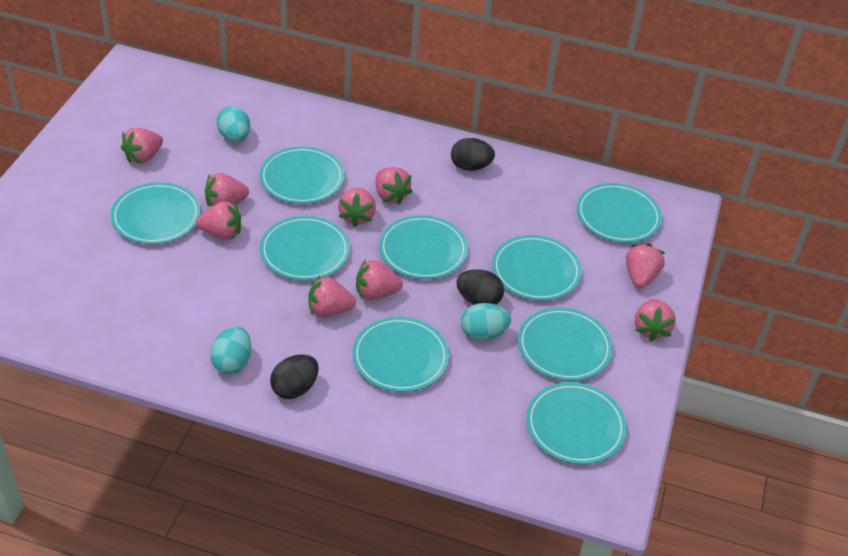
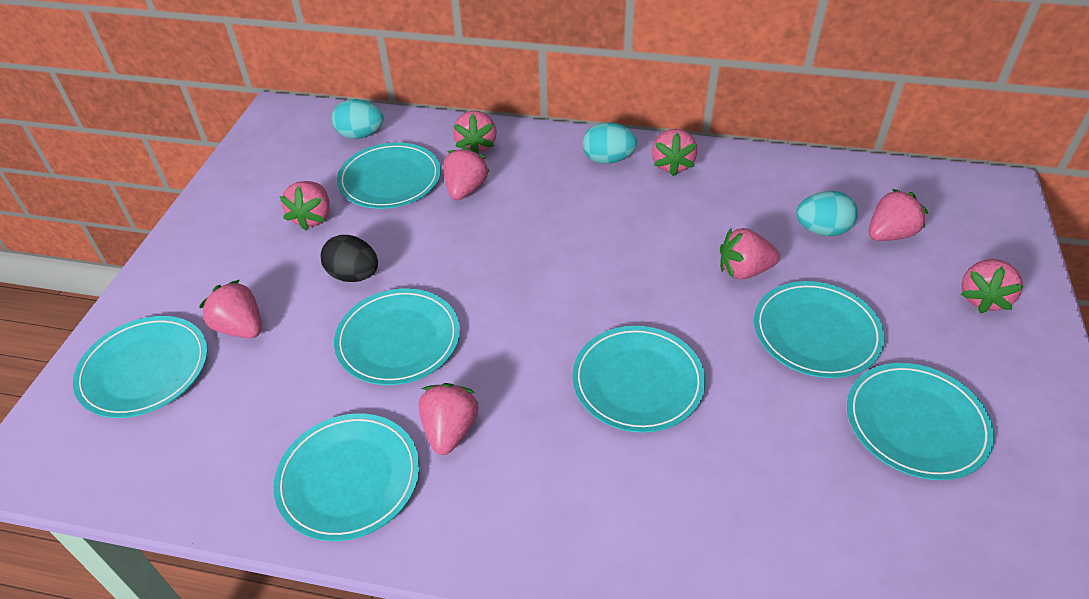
black egg: [270,354,319,399] [451,138,495,171] [456,269,504,305] = 3 -> [321,235,378,282] = 1
turquoise plate: [111,182,201,244] [260,146,345,204] [260,216,350,280] [352,317,449,392] [379,215,468,279] [492,235,582,301] [518,308,613,381] [526,382,627,464] [577,183,662,243] = 9 -> [73,316,208,418] [274,413,420,541] [334,288,460,385] [337,142,441,209] [572,326,706,433] [754,281,885,378] [847,363,995,480] = 7

